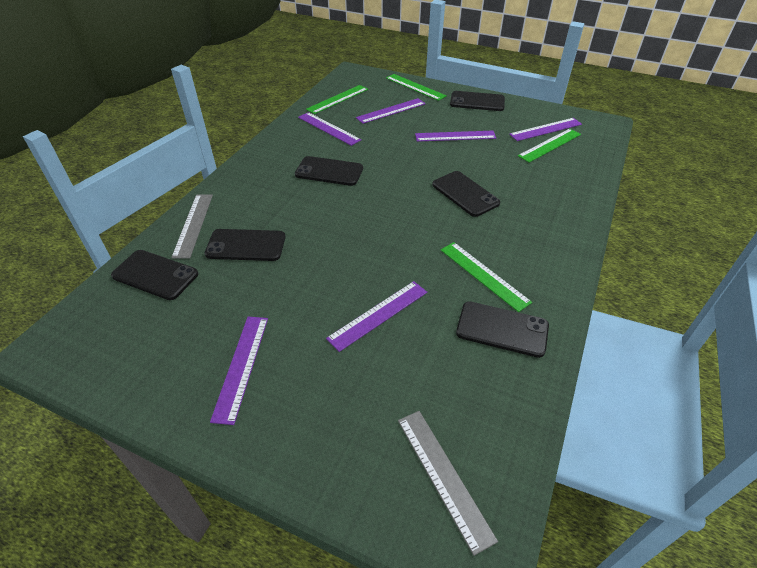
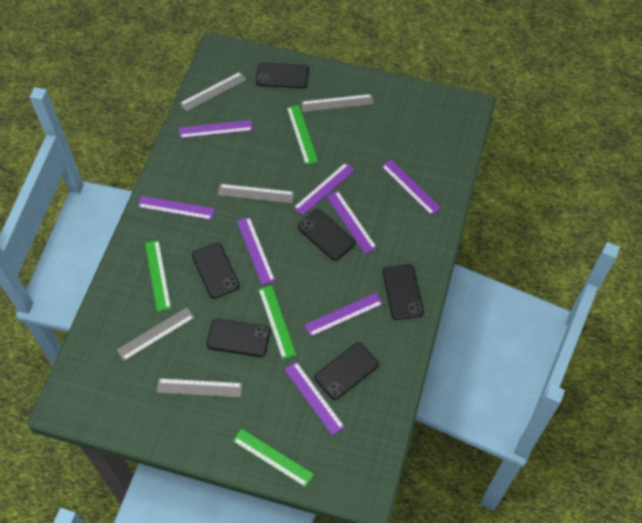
grey ruler: [171,194,213,259] [398,411,498,556] = 2 -> [117,307,195,361] [157,378,242,397] [180,72,247,112] [217,184,294,203] [301,94,374,112] = 5
purple ruler: [210,317,268,425] [298,112,361,146] [326,281,427,352] [356,98,425,124] [415,131,496,142] [509,118,582,141] = 6 -> [138,196,215,220] [179,120,253,138] [237,217,275,285] [284,362,345,436] [293,162,355,216] [305,293,383,337] [326,191,377,254] [381,160,441,216] = 8

